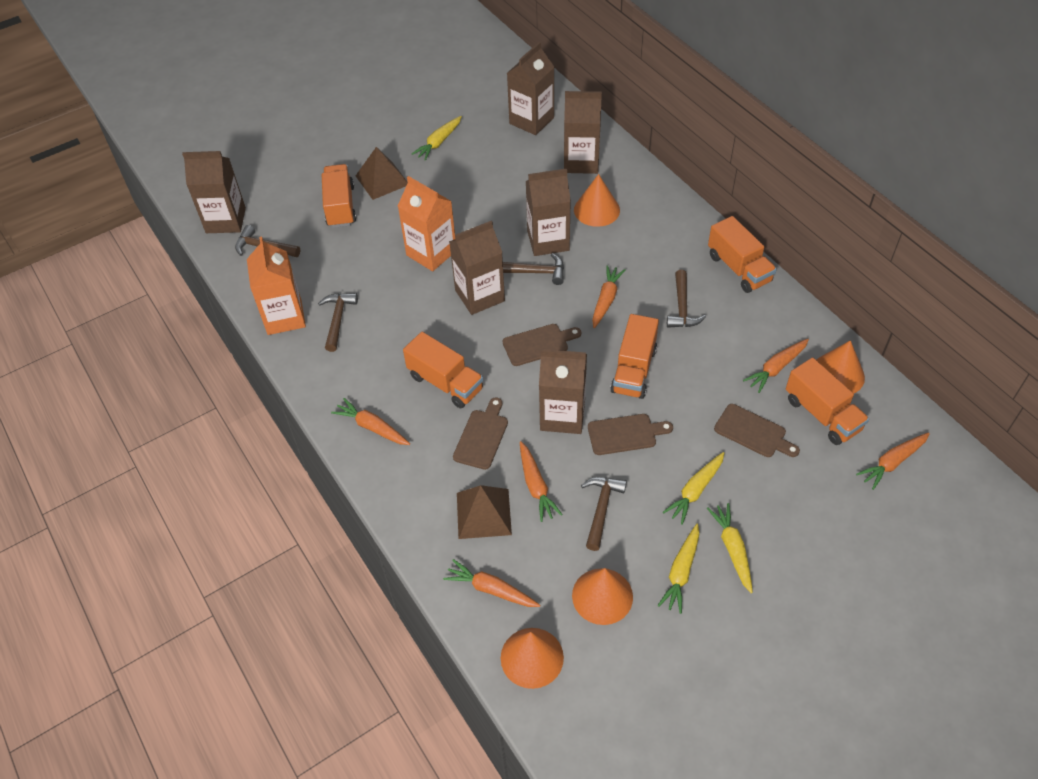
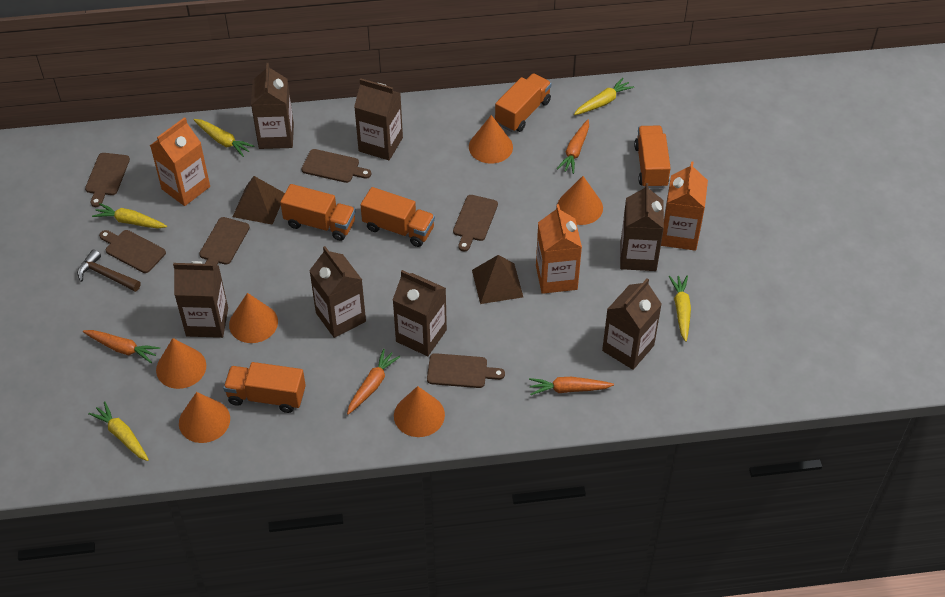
brown carton: [182,151,246,233] [449,221,505,315] [507,42,554,135] [526,168,571,256] [539,349,587,434] [564,91,602,174] = 6 -> [173,261,228,338] [251,63,294,149] [309,246,366,338] [354,78,403,160] [393,270,447,356] [602,278,662,370] [620,183,664,271] = 7
brown cutting board: [453,397,508,470] [503,324,581,366] [588,414,673,455] [714,404,800,457] = 4 -> [85,153,130,207] [99,230,166,273] [199,217,250,265] [302,149,371,183] [427,353,505,388] [453,195,498,251] = 6
brown hammer: [235,225,300,257] [318,293,358,352] [503,253,564,285] [581,477,627,551] [667,270,706,328] = 5 -> [77,249,141,292] = 1
orange carrot: [331,398,410,445] [443,559,540,607] [520,441,563,522] [592,265,626,328] [743,339,809,393] [856,432,930,490] = 6 -> [83,330,160,363] [347,349,400,415] [529,377,614,395] [557,120,589,174] = 4
orange carton: [247,237,306,335] [398,176,455,271] = 2 -> [150,117,210,206] [536,204,582,294] [661,161,708,251] = 3
orange cone: [501,628,564,689] [572,568,633,625] [574,174,620,227] [816,340,865,393] = 4 -> [156,338,206,389] [179,392,230,443] [229,293,278,343] [394,386,445,437] [469,115,513,164] [558,176,603,225] = 6
yellow carrot: [412,116,462,161] [657,524,699,614] [663,452,724,525] [707,503,753,593] = 4 -> [88,401,149,461] [92,203,167,229] [194,119,255,157] [574,78,634,115] [669,276,691,342] = 5

